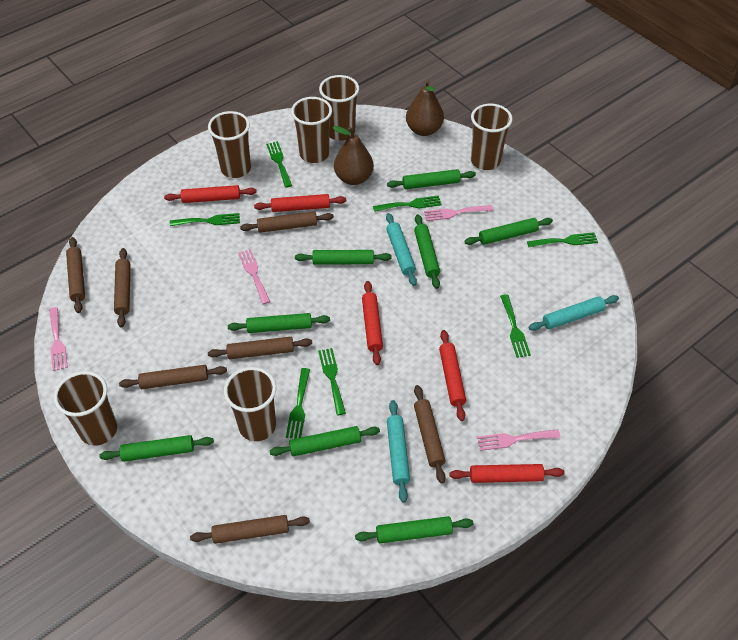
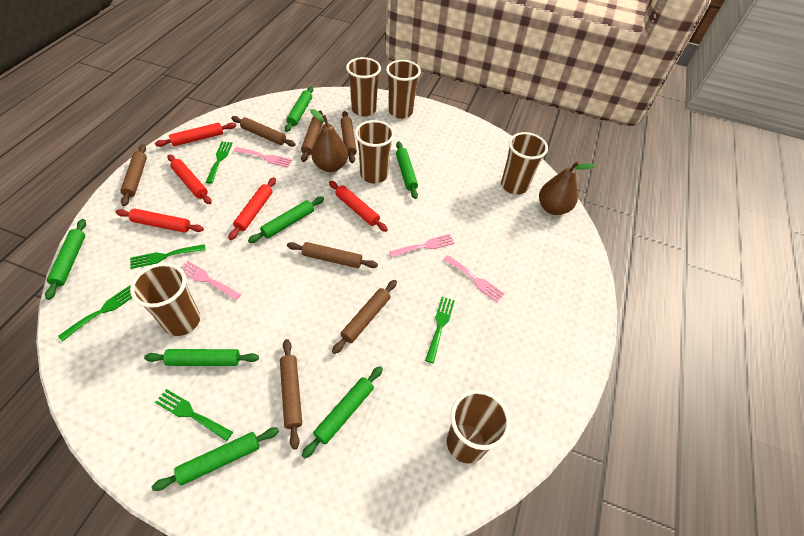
green fork: [170,213,240,226] [266,141,292,188] [286,368,310,439] [318,348,346,415] [373,195,442,212] [500,294,531,358] [527,232,598,247] = 7 -> [58,285,132,341] [130,244,206,269] [155,389,233,441] [206,141,232,184] [425,297,455,363] = 5
green rolling pin: [99,435,214,462] [228,313,330,333] [270,426,380,456] [295,250,392,265] [355,516,473,543] [387,169,476,189] [414,214,440,289] [464,218,553,245] = 8 -> [45,219,86,300] [144,349,259,366] [152,428,279,491] [248,196,324,243] [285,86,313,132] [302,366,383,459] [396,141,418,199] = 7
turquoise rolling pin: [386,213,417,286] [387,400,410,503] [529,295,619,331] = 3 -> none = 0

